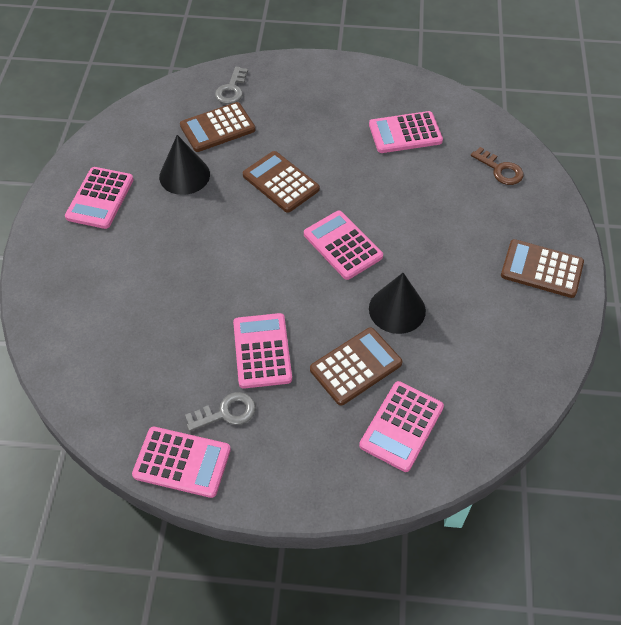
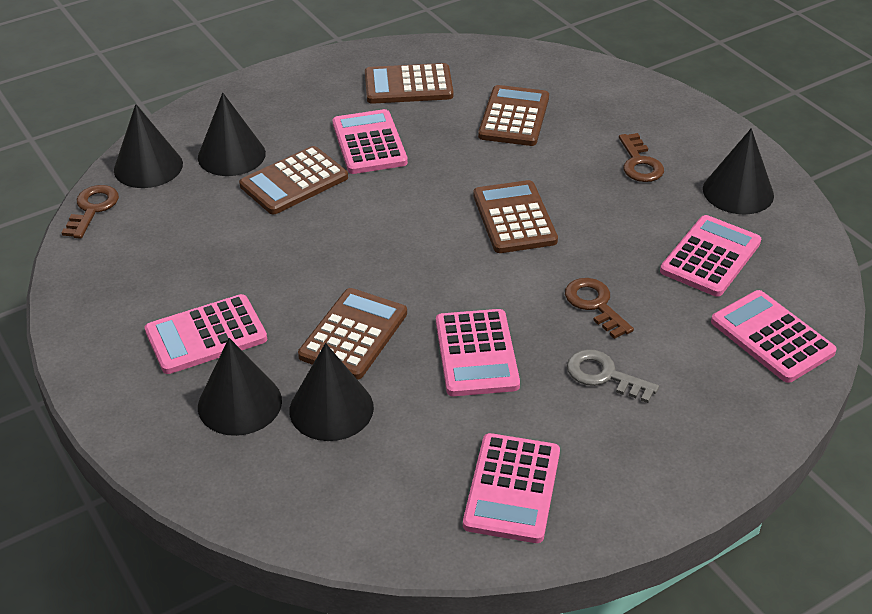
black cone: [159,135,210,195] [369,273,426,334] = 2 -> [114,104,183,188] [198,93,266,176] [198,338,282,436] [290,343,374,441] [703,128,774,214] = 5
brown calculator: [180,102,255,152] [243,151,320,213] [310,327,402,406] [501,239,584,298] = 4 -> [239,146,348,214] [298,288,407,380] [365,63,453,104] [473,180,558,253] [478,85,549,146] = 5
brown key: [471,147,523,185] = 1 -> [62,185,119,239] [565,278,634,339] [619,133,664,182] = 3
grey key: [185,392,256,431] [215,67,248,104] = 2 -> [567,349,659,403] = 1

